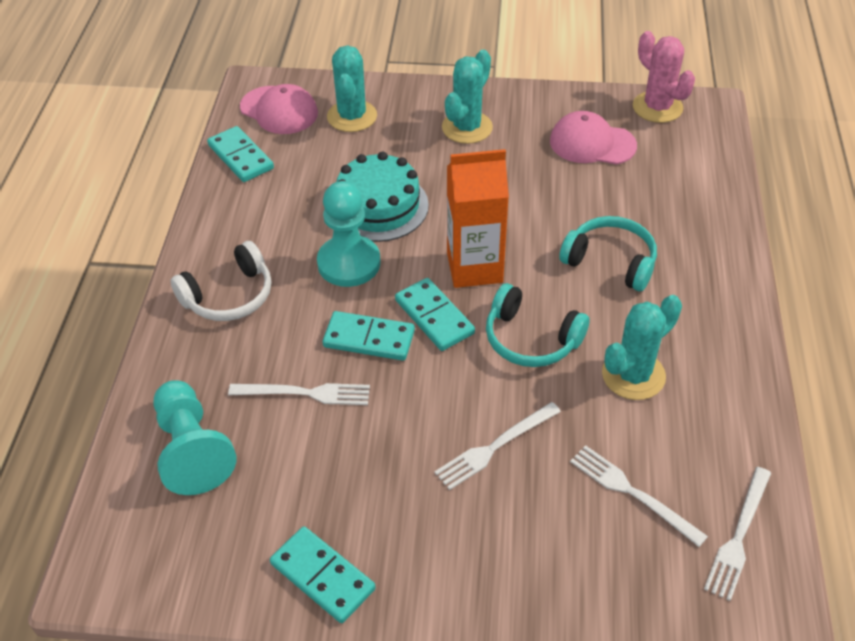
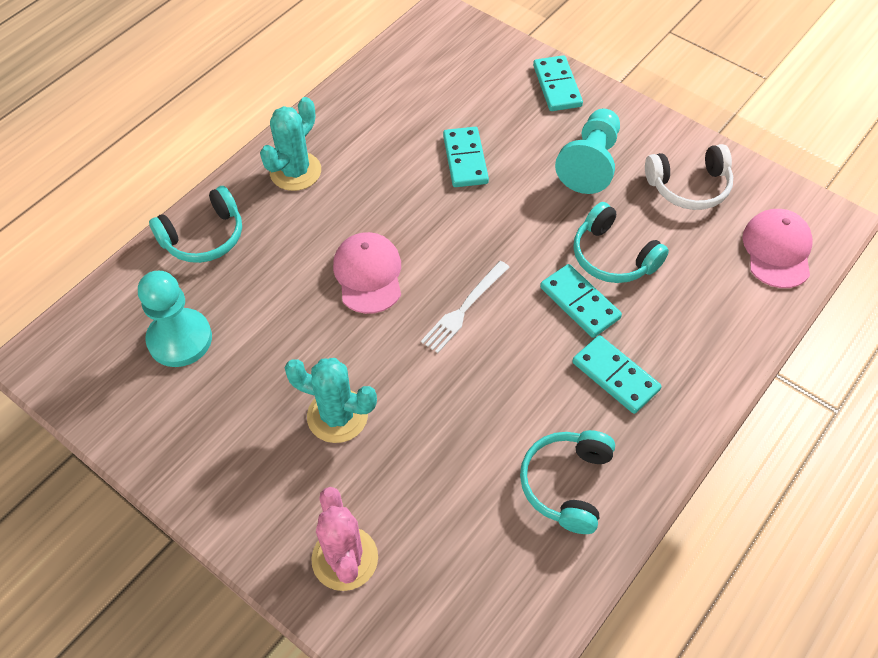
orange carton: [447,149,509,288] = 1 -> none = 0
turquoise cactus: [327,45,377,132] [442,50,493,144] [602,295,682,400] = 3 -> [260,97,321,191] [285,358,377,443] = 2
turquoise cake: [336,152,429,242] = 1 -> none = 0
turquoise headphones: [486,283,590,367] [559,216,657,291] = 2 -> [149,186,242,263] [520,430,615,534] [573,202,669,283] = 3
white fork: [228,383,370,405] [434,402,561,490] [570,445,708,547] [704,467,771,601] = 4 -> [421,261,509,353] = 1

